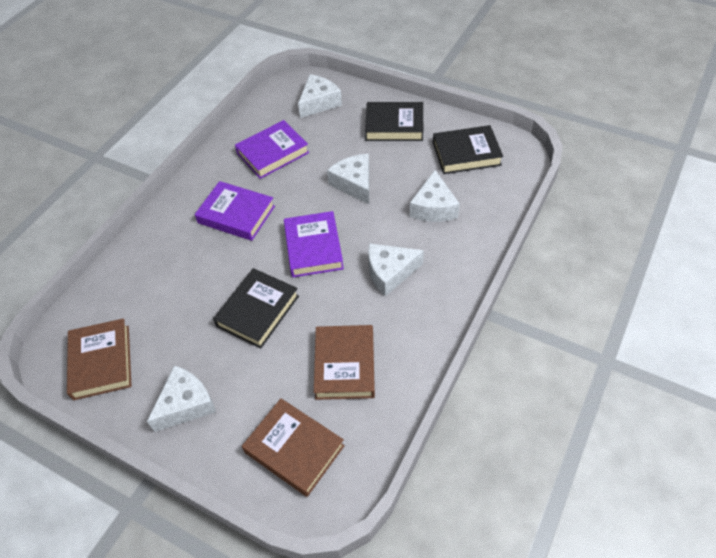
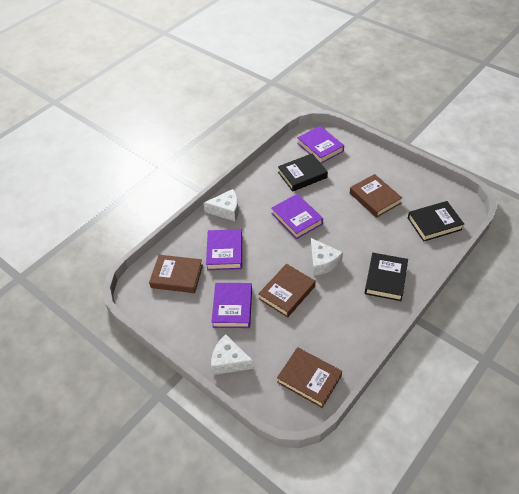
brown book: [67,318,132,400] [242,399,345,497] [314,325,375,400] = 3 -> [149,255,203,293] [258,264,315,318] [277,347,342,408] [350,174,402,218] = 4
purple book: [195,181,275,241] [235,120,309,179] [284,211,344,277] = 3 -> [206,229,242,270] [211,283,252,328] [271,194,323,239] [297,126,344,164] = 4
white cheese: [147,366,216,432] [298,74,342,118] [327,154,369,204] [368,243,424,296] [410,170,460,222] = 5 -> [204,189,239,221] [211,334,254,375] [310,238,343,276] = 3

